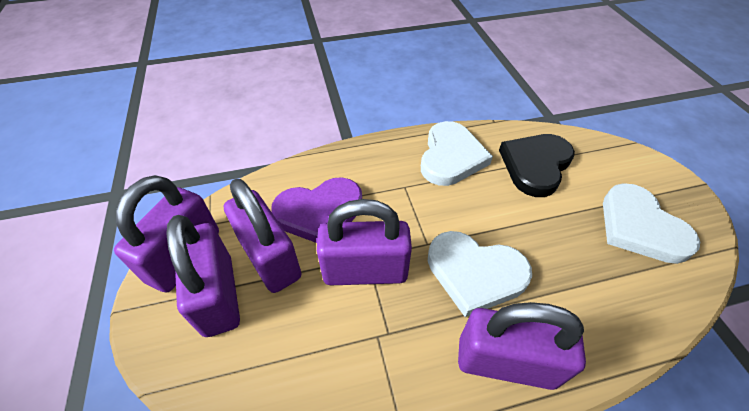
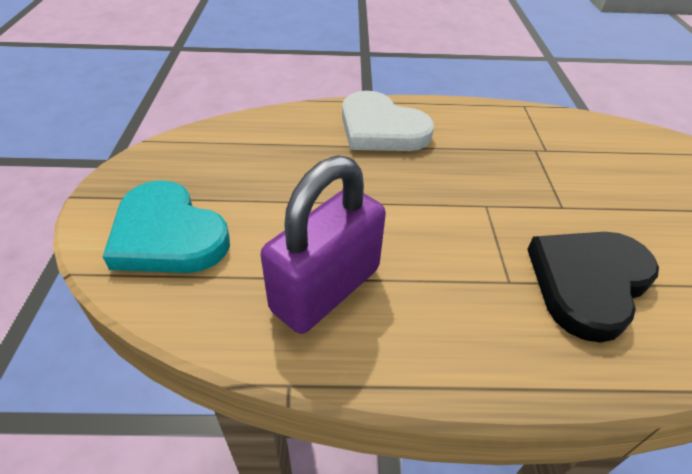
purple heart: [271,177,362,243] = 1 -> none = 0
purple padlock: [114,175,219,293] [166,215,240,337] [223,178,302,293] [317,199,412,285] [458,302,586,390] = 5 -> [260,155,386,334] = 1
turquoise heart: none = 0 -> [103,180,230,273] = 1
white heart: [421,121,493,186] [428,231,532,317] [603,183,700,264] = 3 -> [342,91,434,151] = 1

